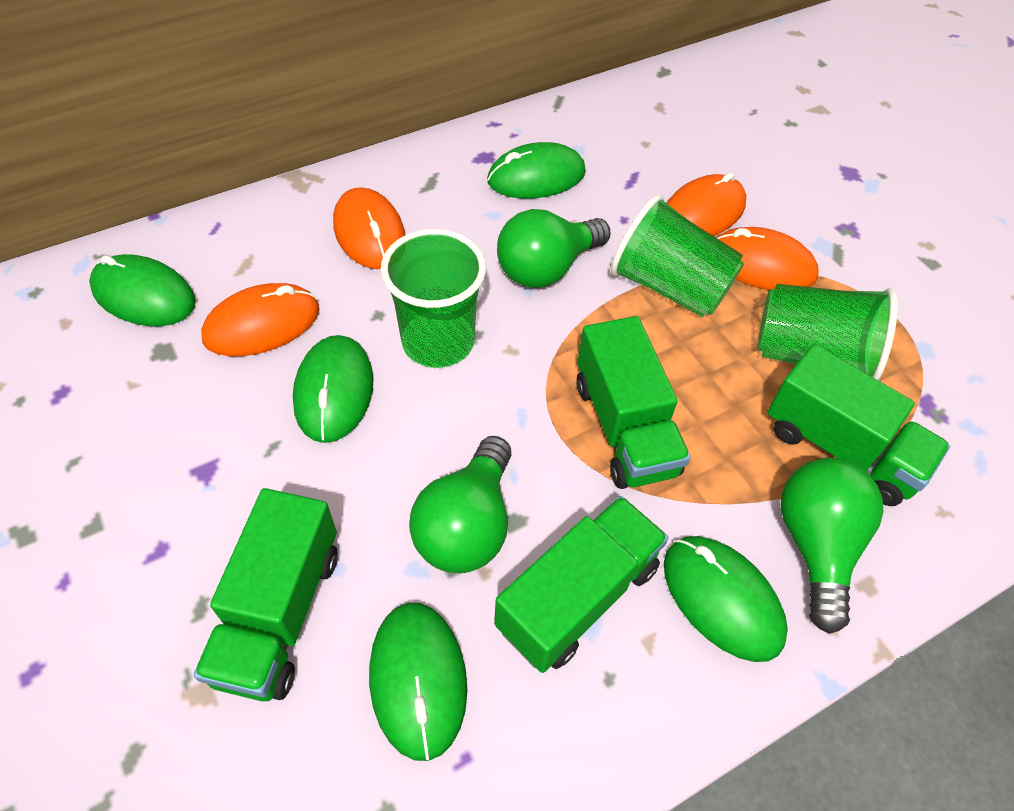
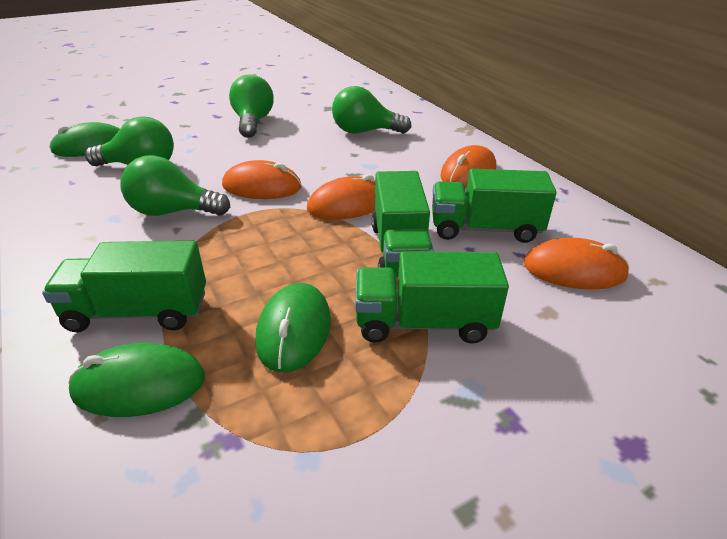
green cup: [381,229,486,368] [611,195,744,317] [757,284,898,380] = 3 -> none = 0
green light bulb: [409,436,511,573] [497,209,611,288] [780,458,884,634] = 3 -> [85,116,174,166] [120,155,230,216] [229,74,273,138] [332,86,411,134] = 4
green mouse: [89,254,196,326] [293,335,373,443] [369,603,468,761] [487,142,586,199] [664,536,788,662] = 5 -> [49,122,120,157] [69,343,205,417] [255,283,331,373] = 3

